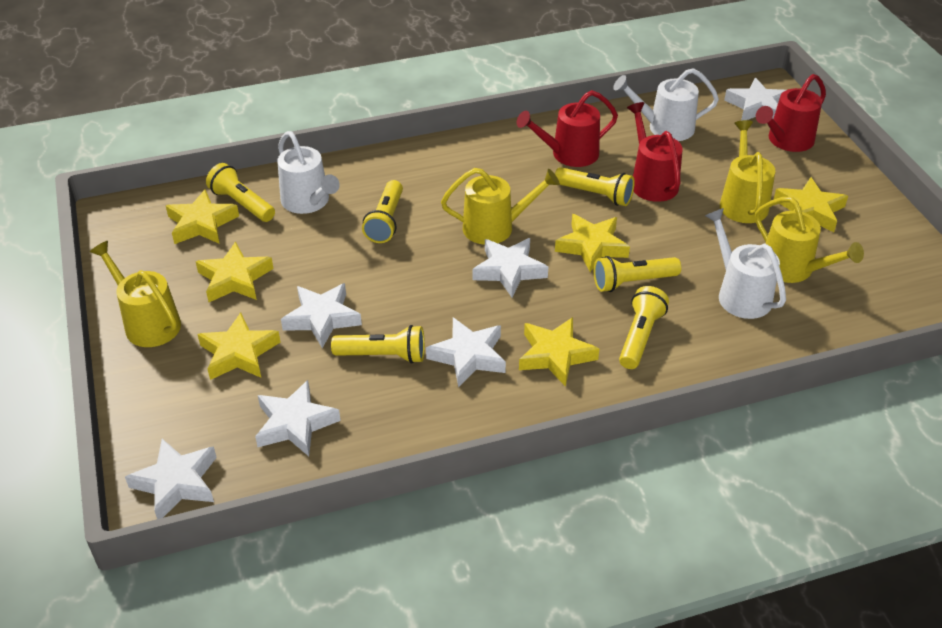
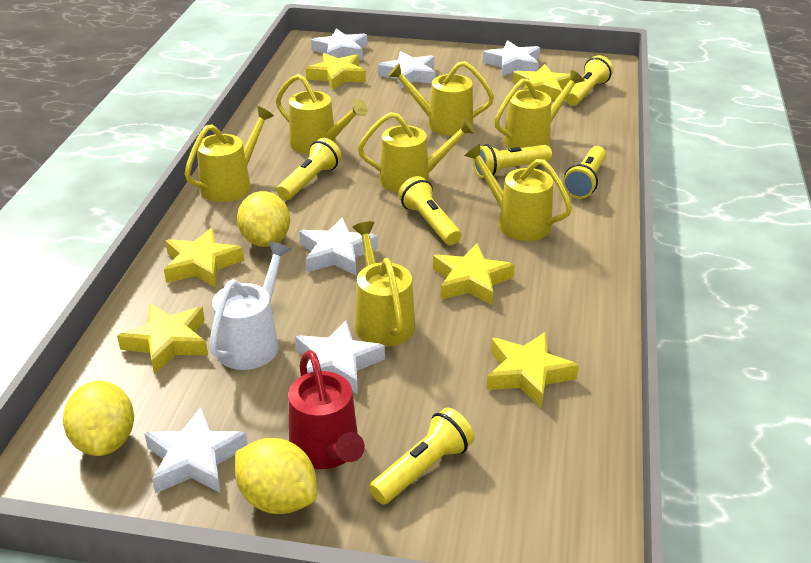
red watering can: [517,90,618,167] [627,102,683,202] [756,74,826,152] = 3 -> [288,350,365,469] = 1
white watering can: [277,131,340,214] [613,68,719,141] [705,208,786,319] = 3 -> [209,242,291,370] = 1
yellow lemon: none = 0 -> [63,381,134,456] [235,438,317,514] [237,191,290,247] = 3
yellow watering can: [90,241,181,347] [441,168,560,245] [720,120,775,223] [755,197,864,283] = 4 -> [185,106,274,202] [276,74,368,154] [352,221,415,347] [358,112,476,192] [388,61,494,136] [464,144,572,241] [494,70,584,148] = 7

